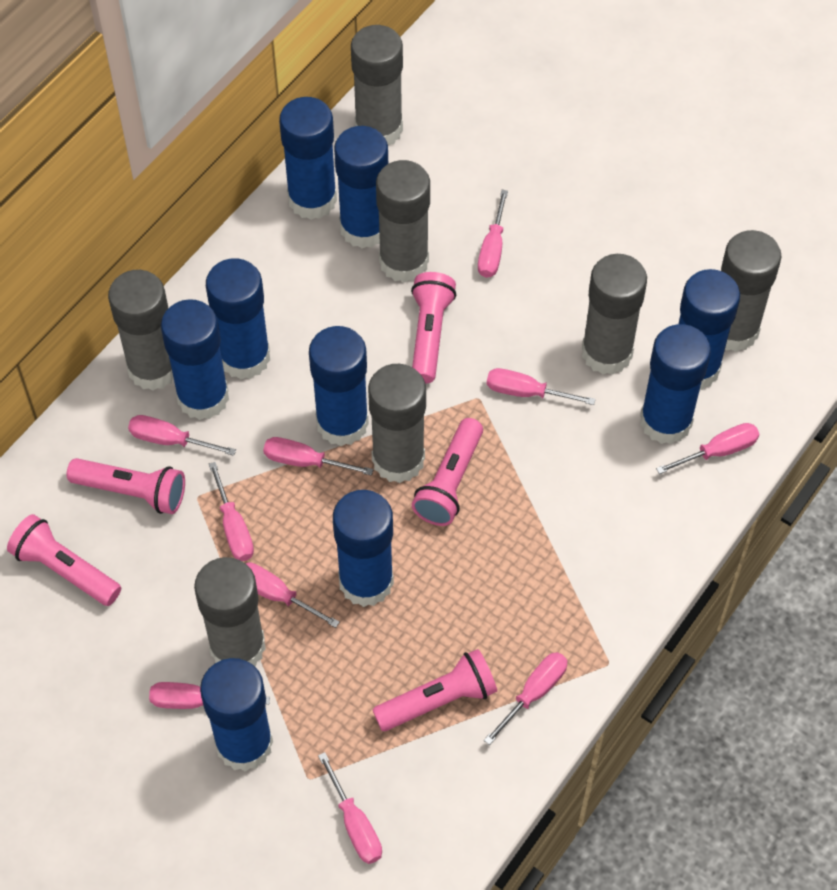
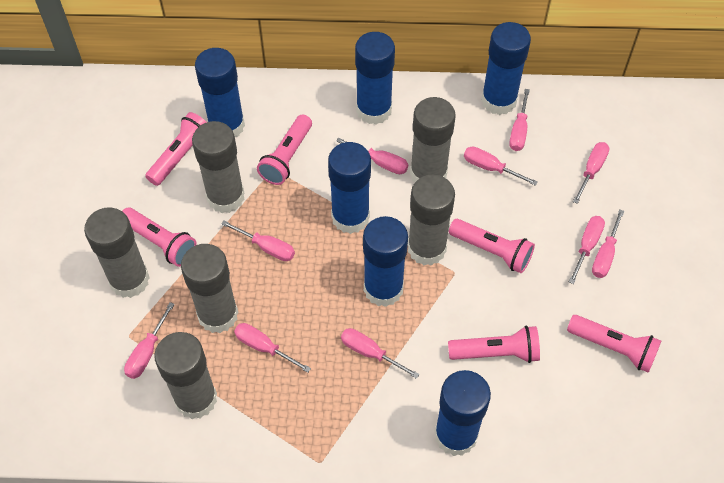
blue glue stick: [161,299,229,420] [200,658,273,772] [206,258,270,379] [279,97,337,220] [309,326,369,446] [333,490,394,607] [334,126,388,248] [640,324,711,444] [679,269,740,390] = 9 -> [195,48,245,137] [328,142,371,234] [355,32,395,125] [363,216,408,307] [434,370,491,456] [481,22,531,115] = 6
grey glue stick: [108,270,174,391] [194,557,266,667] [351,25,403,145] [368,364,426,483] [376,160,430,283] [582,254,647,375] [721,230,782,352] = 7 -> [84,207,150,298] [154,332,217,419] [181,244,238,333] [192,121,245,213] [408,175,455,266] [410,97,456,182] = 6
pink flashlight: [7,514,121,606] [67,458,185,514] [373,649,497,731] [411,272,456,384] [412,418,483,526] = 5 -> [122,208,197,267] [145,112,207,186] [257,115,312,185] [448,326,540,363] [449,219,535,273] [567,315,661,373] = 6

